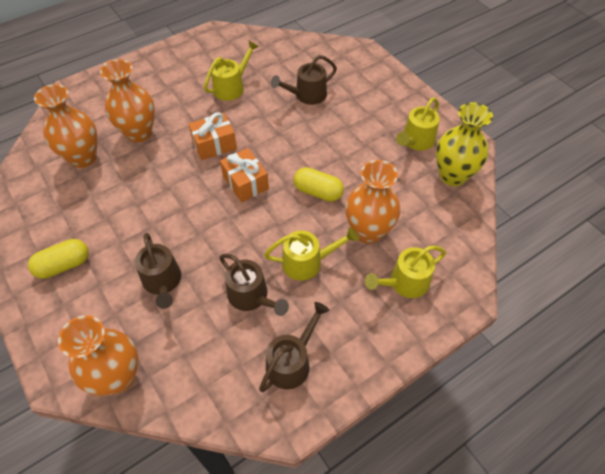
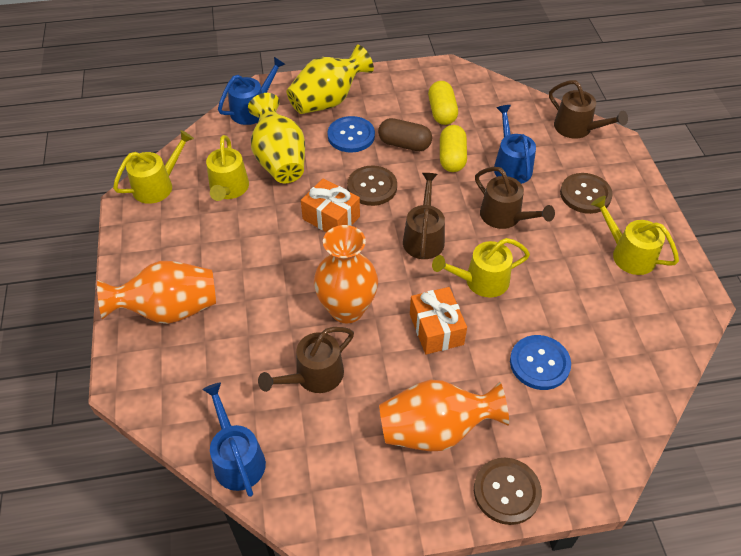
blue button: none = 0 -> [327,116,375,153] [510,335,571,390] = 2
blue watering can: none = 0 -> [202,382,266,497] [218,57,285,125] [494,105,536,184] = 3
brown button: none = 0 -> [347,165,397,206] [474,458,542,525] [560,173,613,214] = 3
brown capsule: none = 0 -> [378,118,432,151] = 1
orange vase: [34,84,97,168] [58,315,138,396] [100,59,155,142] [345,160,401,244] = 4 -> [97,261,216,324] [314,225,378,324] [379,380,509,451] = 3
yellow vase: [436,102,493,186] = 1 -> [248,93,305,183] [287,44,374,114] = 2

